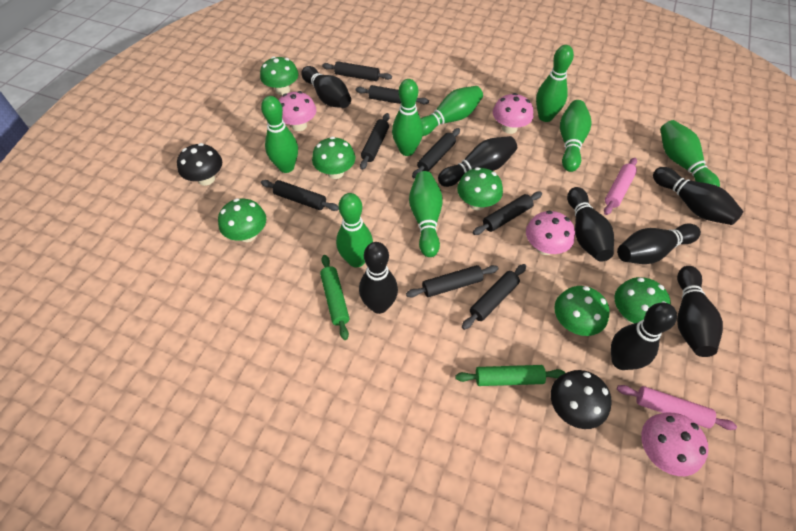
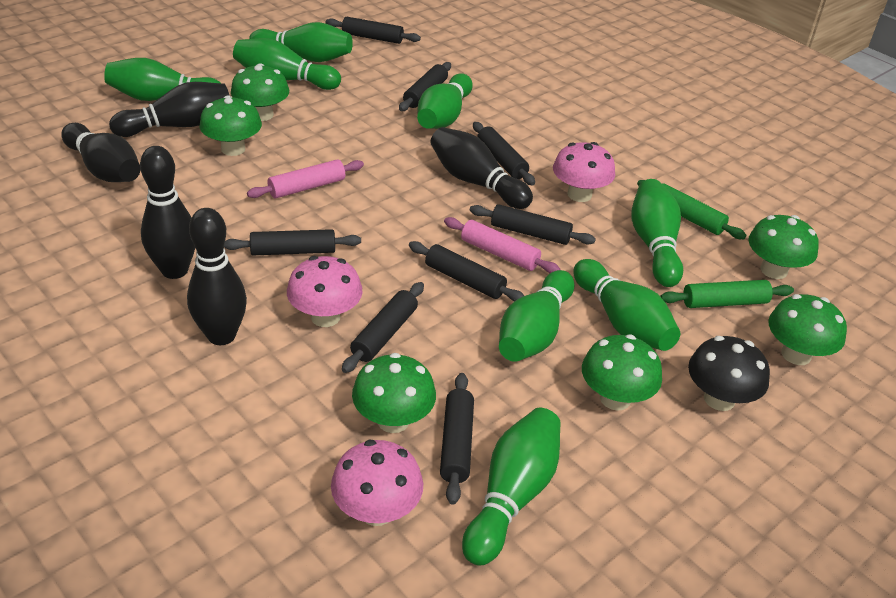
black bowling pin: [301,66,351,108] [359,242,398,314] [438,136,517,187] [567,187,614,262] [611,303,677,370] [617,224,701,264] [653,167,743,225] [677,266,723,357] = 8 -> [61,123,140,182] [109,82,230,137] [140,146,195,279] [187,208,247,345] [430,127,533,209] = 5
black mushroom: [177,143,222,186] [551,370,612,429] = 2 -> [688,336,770,411] = 1
pink mushroom: [279,91,316,131] [493,93,533,134] [526,211,575,255] [641,413,709,476] = 4 -> [287,256,363,327] [331,440,423,526] [553,142,615,202] = 3

